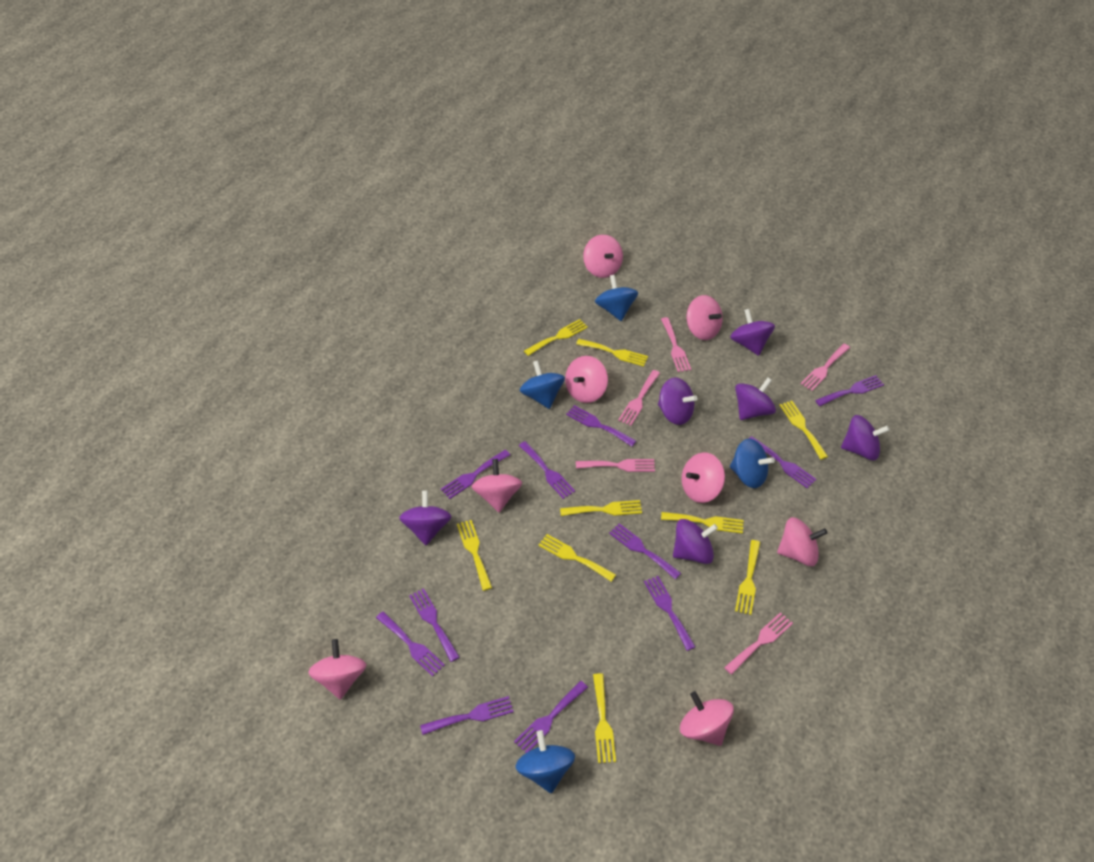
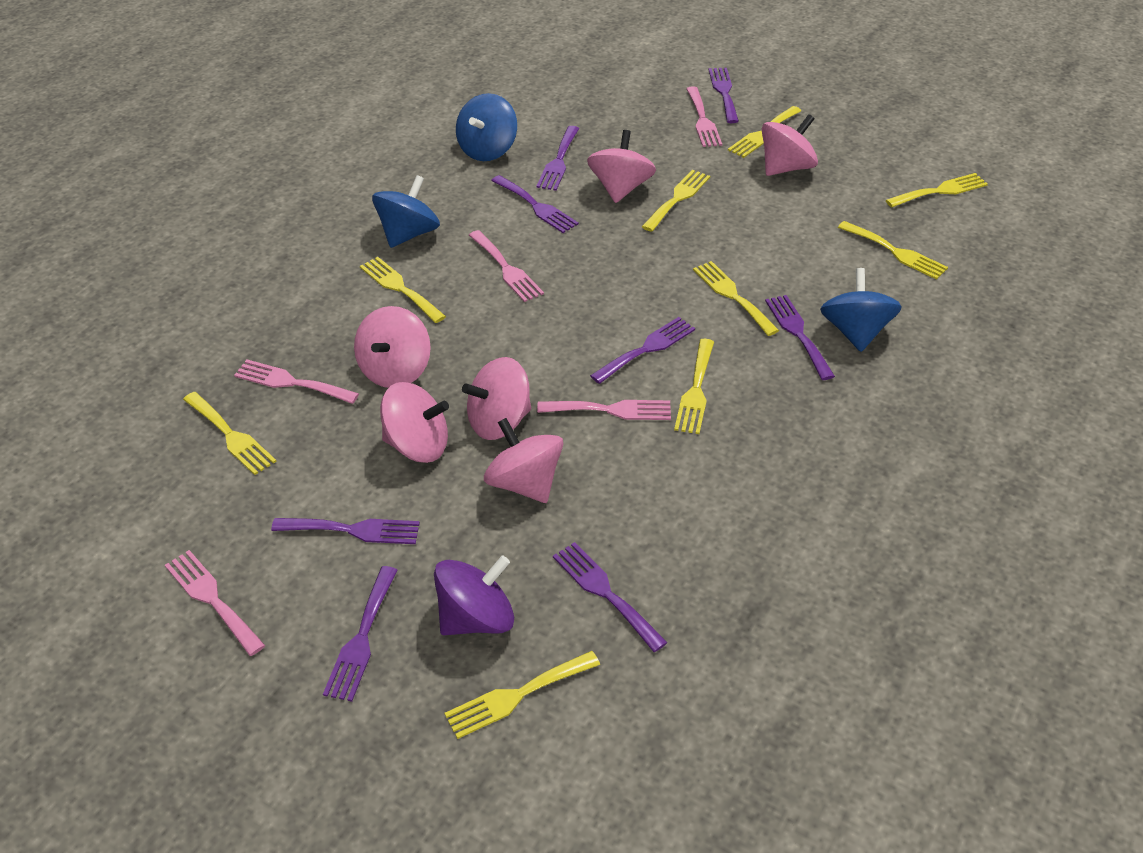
blue spinning top: [516,730,575,794] [519,360,565,409] [595,275,638,321] [730,439,775,488] = 4 -> [372,175,440,248] [456,93,517,161] [820,268,902,352] = 3
pink spinning top: [308,639,366,700] [472,459,522,512] [565,356,608,403] [583,235,623,278] [680,691,734,746] [682,453,725,503] [687,295,723,340] [777,517,827,566] = 8 -> [354,306,431,388] [380,382,449,463] [462,357,531,440] [484,418,563,503] [587,130,656,203] [762,114,818,176] = 6
purple fork: [376,611,445,677] [409,588,460,662] [420,696,514,735] [441,450,510,499] [514,681,588,753] [519,441,575,499] [566,405,636,447] [609,523,681,579] [644,576,695,651] [749,436,816,488] [815,375,884,406] = 11 -> [271,518,420,544] [323,566,398,702] [491,175,579,233] [536,126,579,191] [553,542,667,652] [590,317,695,384] [708,68,739,123] [765,295,835,380] = 8
purple spinning top: [399,490,452,545] [658,377,697,425] [673,519,718,564] [730,309,775,356] [735,378,776,420] [841,415,890,460] = 6 -> [434,555,514,635] = 1

